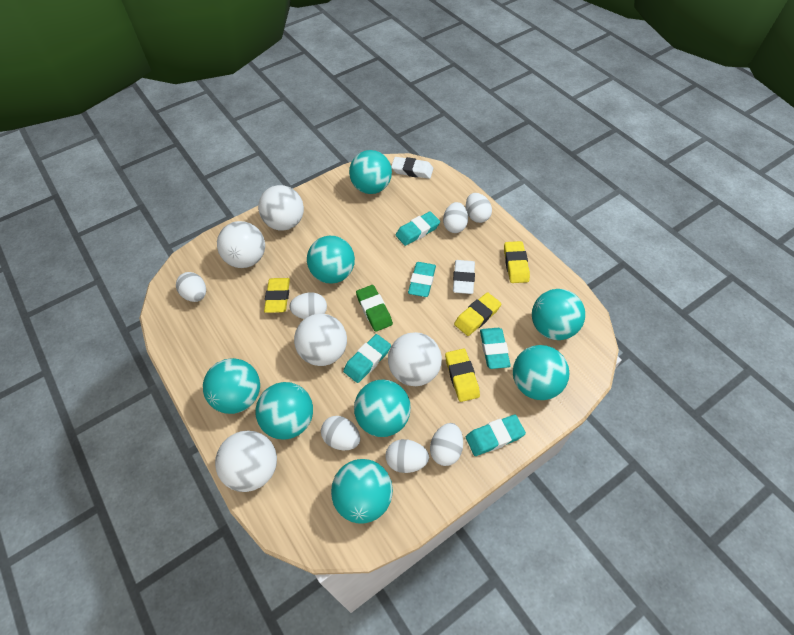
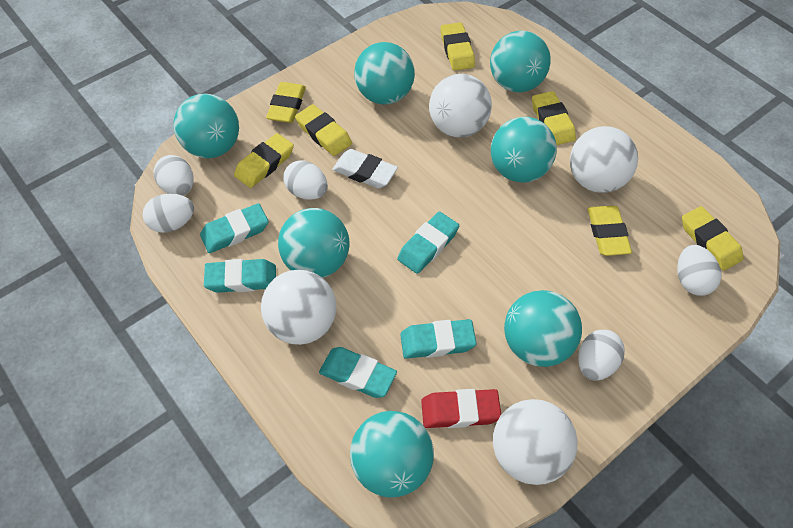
green eraser: [356,285,393,332] = 1 -> none = 0
red eraser: none = 0 -> [421,389,501,428] = 1
turquoise ball: [203,358,260,414] [255,382,313,440] [307,236,355,284] [331,459,393,524] [349,150,392,194] [354,379,411,437] [513,345,569,400] [532,289,585,340] = 8 -> [173,94,239,158] [278,208,349,278] [350,411,434,498] [354,42,415,105] [490,31,551,93] [491,117,557,183] [504,290,582,367] = 7
white ball: [215,431,277,492] [217,221,265,268] [258,185,304,231] [294,314,347,366] [388,332,442,386] = 5 -> [261,270,337,345] [429,74,492,137] [493,399,577,485] [570,126,638,193] = 4
white egg: [176,272,206,302] [289,292,327,319] [321,416,360,451] [385,439,429,473] [430,423,463,466] [443,202,468,233] [466,193,492,223] = 7 -> [143,194,194,233] [154,155,194,195] [284,160,328,200] [578,330,625,381] [677,245,721,296] = 5
white eraser: [391,157,433,179] [453,260,475,294] = 2 -> [332,149,398,188] = 1
yellow eraser: [264,278,290,313] [445,349,480,402] [454,292,501,336] [504,241,530,283] = 4 -> [234,133,294,188] [266,82,306,123] [295,104,352,156] [441,22,475,71] [532,91,576,145] [588,206,632,256] [682,206,743,271] = 7

